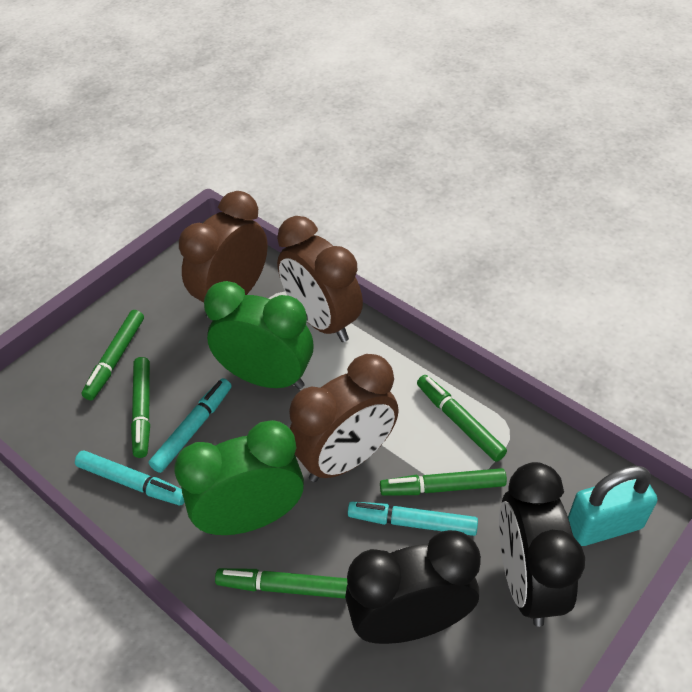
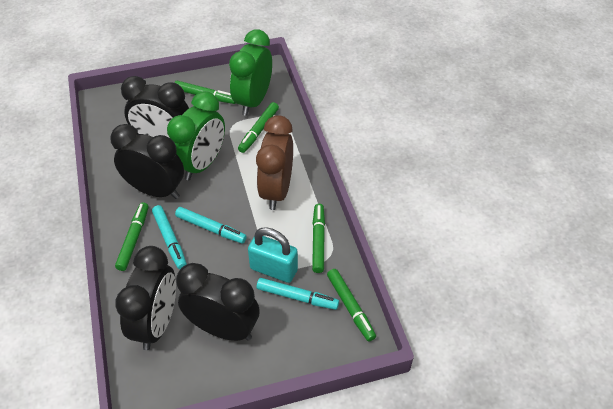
black clock: [345,530,481,644] [499,462,585,627] = 2 -> [110,124,184,199] [115,246,176,350] [121,76,189,138] [176,263,260,341] = 4
brown clock: [179,191,268,317] [277,216,363,342] [289,354,399,482] = 3 -> [256,115,293,210] = 1

